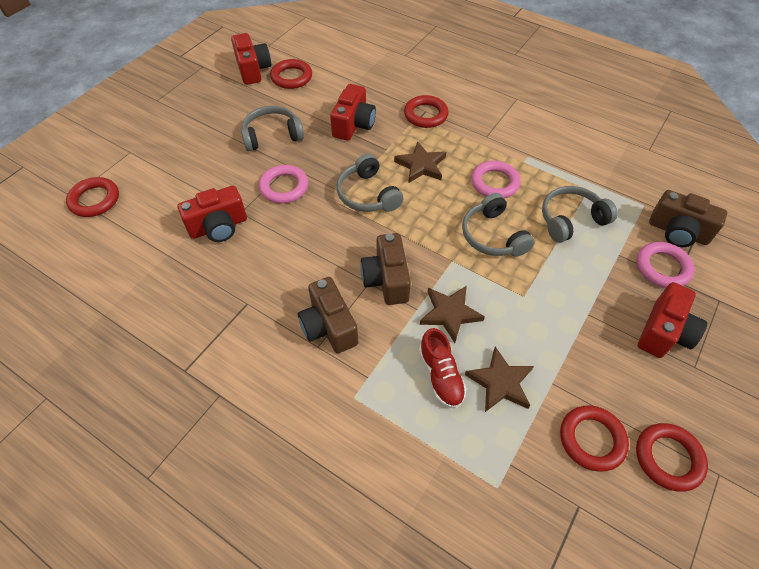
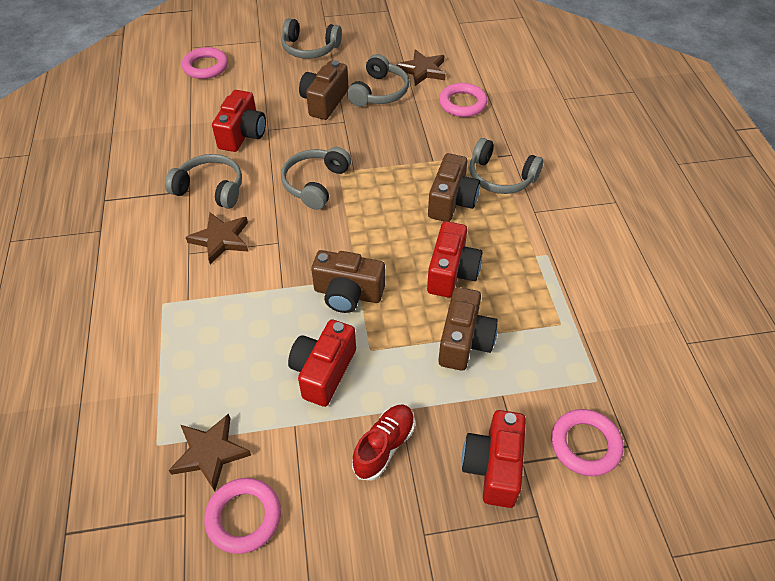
brown camera: [298,277,359,353] [360,233,411,305] [649,190,727,247] = 3 -> [299,60,349,120] [311,250,385,313] [428,153,480,222] [438,287,498,371] = 4
grey headphones: [241,106,304,151] [337,154,404,212] [462,193,535,257] [542,186,618,243] = 4 -> [165,154,242,209] [281,18,342,59] [281,147,351,210] [347,54,409,107] [470,138,543,194] = 5
pink ring: [259,165,308,203] [471,161,521,198] [637,242,694,288] = 3 -> [182,47,228,79] [204,478,281,554] [439,83,487,117] [551,409,623,476] = 4
red ring: [66,177,119,217] [270,59,312,89] [404,95,449,128] [560,405,629,472] [636,423,708,492] = 5 -> none = 0

